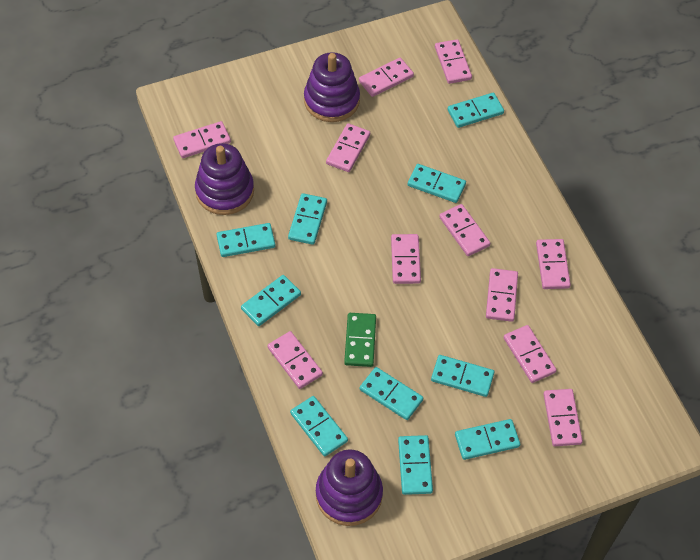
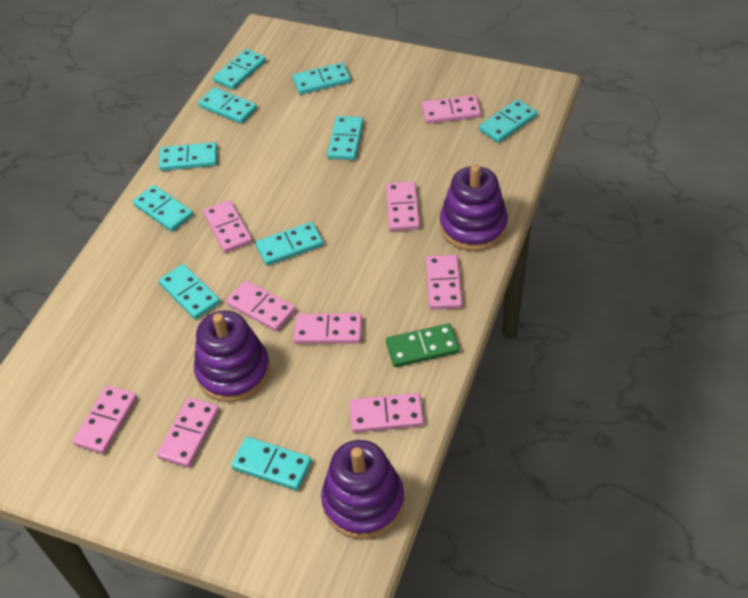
pink domino: [173,121,231,158] [268,331,323,389] [326,123,370,172] [359,58,414,97] [391,234,421,284] [435,39,472,84] [439,204,490,256] [486,268,518,322] [504,325,557,383] [536,239,571,289] [543,389,583,446] = 11 -> [73,385,137,454] [157,397,219,468] [203,200,252,253] [226,280,296,332] [294,313,362,344] [350,393,424,433] [386,181,420,231] [422,95,481,124] [426,255,462,310] = 9

